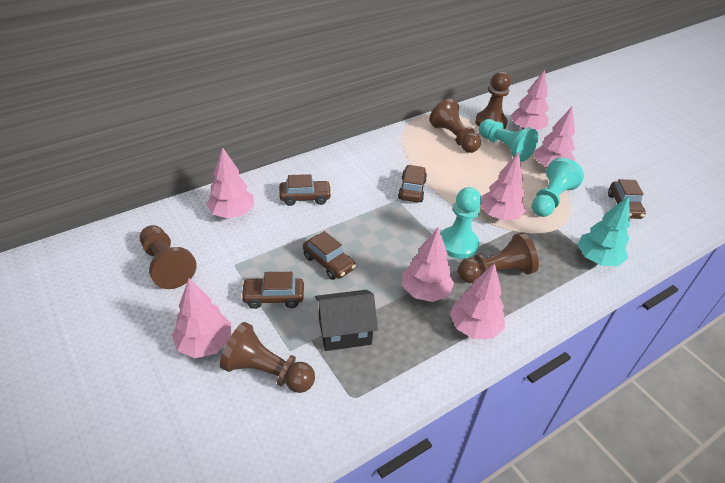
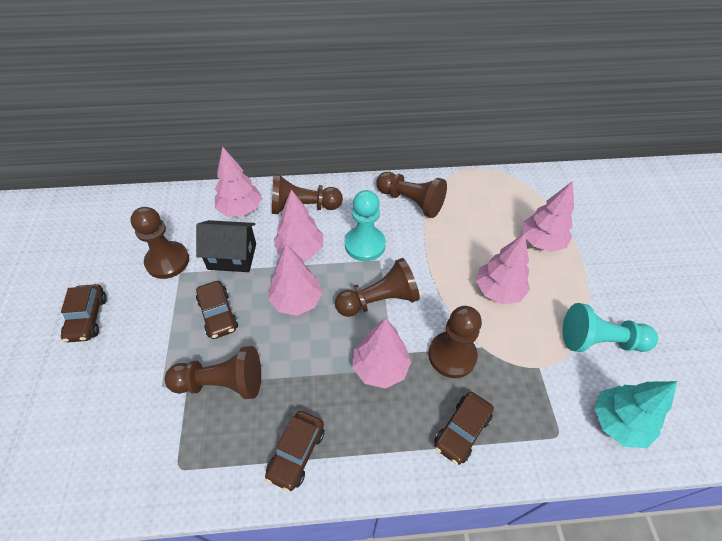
brown car: [241,272,304,309] [279,174,332,206] [303,231,356,280] [398,165,427,202] [608,179,646,219] = 5 -> [61,284,107,342] [196,281,238,339] [265,411,324,492] [434,392,494,465] = 4
brown pawn: [140,225,196,289] [220,322,315,393] [429,99,481,153] [458,232,539,283] [475,71,511,129] = 5 -> [130,207,189,279] [165,346,261,399] [272,174,343,214] [335,258,420,317] [376,172,447,218] [428,306,482,378] = 6
pink tree: [172,278,231,358] [206,147,254,219] [402,227,454,302] [450,263,505,339] [480,152,526,221] [511,69,549,130] [534,107,575,169] = 7 -> [215,146,262,216] [268,244,323,316] [274,189,324,259] [352,318,411,389] [476,233,530,304] [523,181,574,252] = 6
turquoise pawn: [441,187,482,259] [479,119,538,162] [532,157,584,217] = 3 -> [345,190,386,261] [563,303,658,352] = 2

